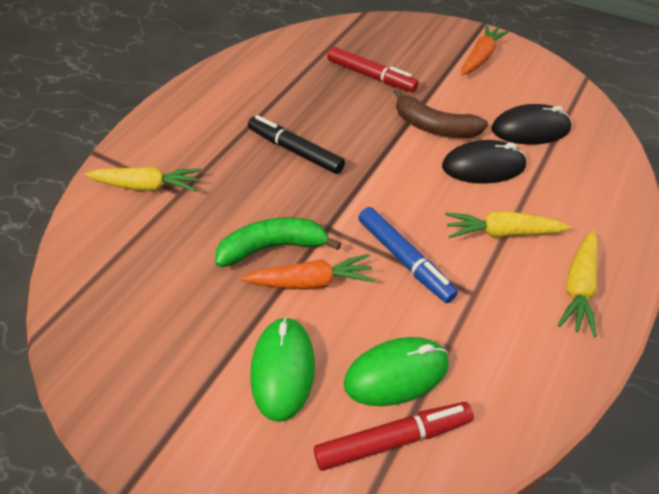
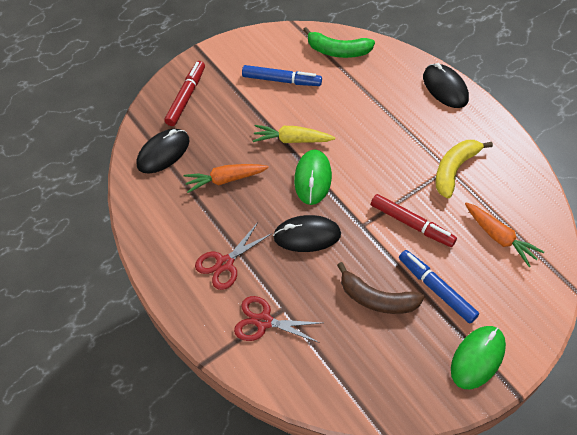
black marker: [248,115,345,174] = 1 -> none = 0
black mouse: [442,140,527,183] [491,104,572,145] = 2 -> [136,129,190,173] [273,215,341,252] [423,63,469,108] = 3
blue marker: [358,207,458,303] = 1 -> [242,65,322,86] [399,250,479,324] = 2
red scissors: none = 0 -> [195,222,272,290] [234,296,322,343] = 2
yellow banana: none = 0 -> [436,140,493,198] = 1
yellow carrot: [85,167,201,191] [445,211,572,238] [558,230,598,337] = 3 -> [253,125,335,143] = 1

